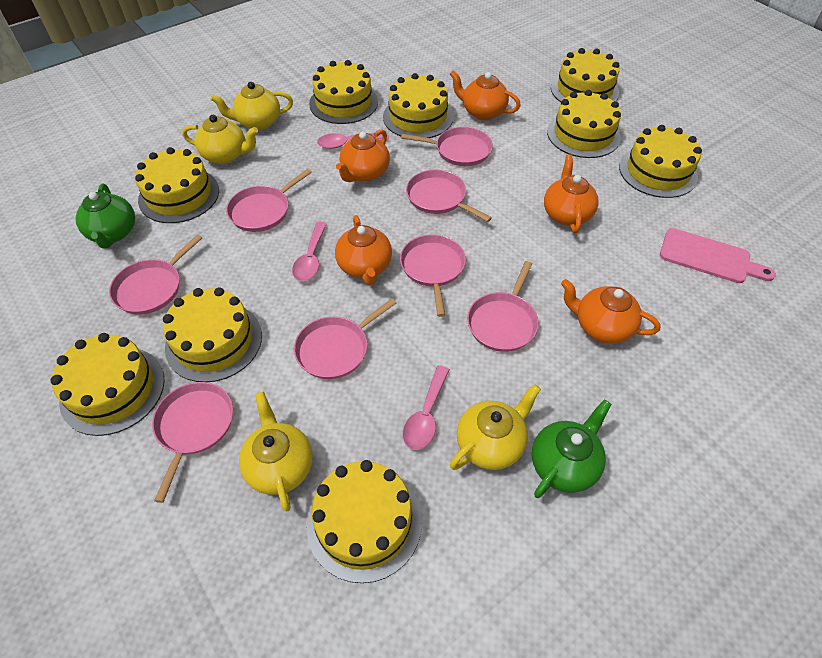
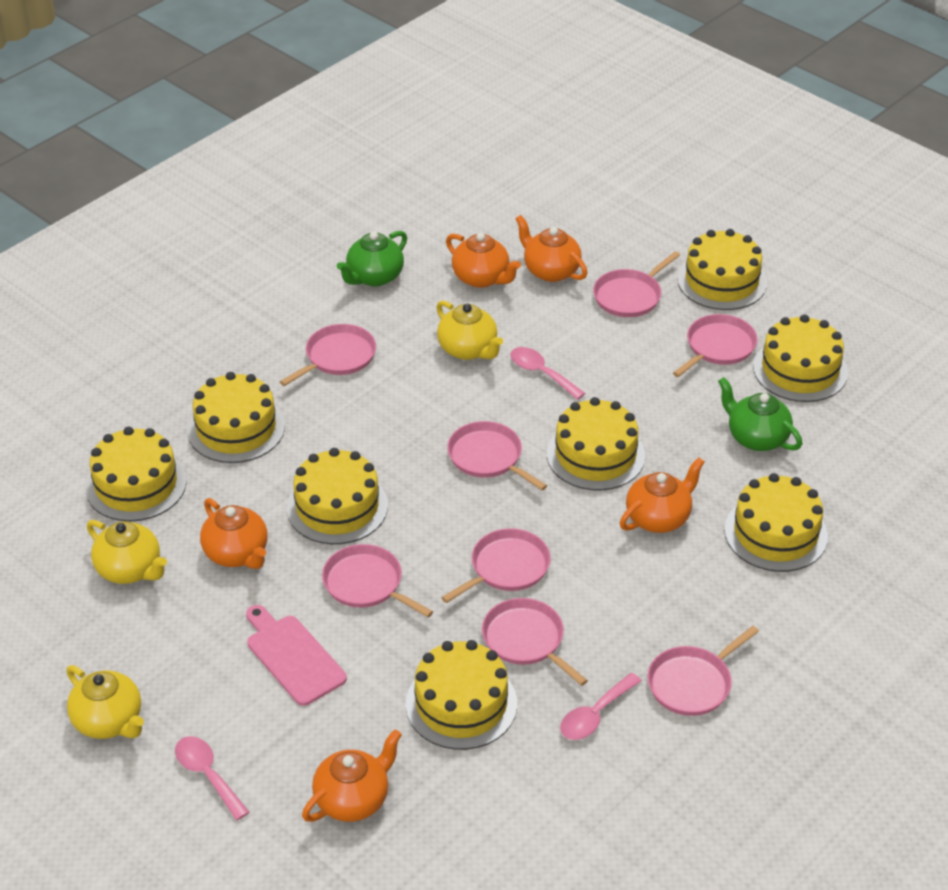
yellow cake: [50,333,164,436] [135,147,219,223] [163,287,262,382] [307,460,422,583] [309,60,378,124] [383,73,453,138] [547,90,621,158] [551,48,619,102] [619,125,702,198] = 9 -> [85,427,187,521] [187,372,285,463] [287,448,388,544] [406,640,517,750] [547,397,645,491] [677,229,767,310] [724,473,828,572] [753,315,848,402] = 8
yellow teapot: [182,115,258,164] [210,82,293,130] [239,392,313,512] [450,384,541,470] = 4 -> [67,665,144,739] [87,520,167,584] [436,300,503,360] = 3

